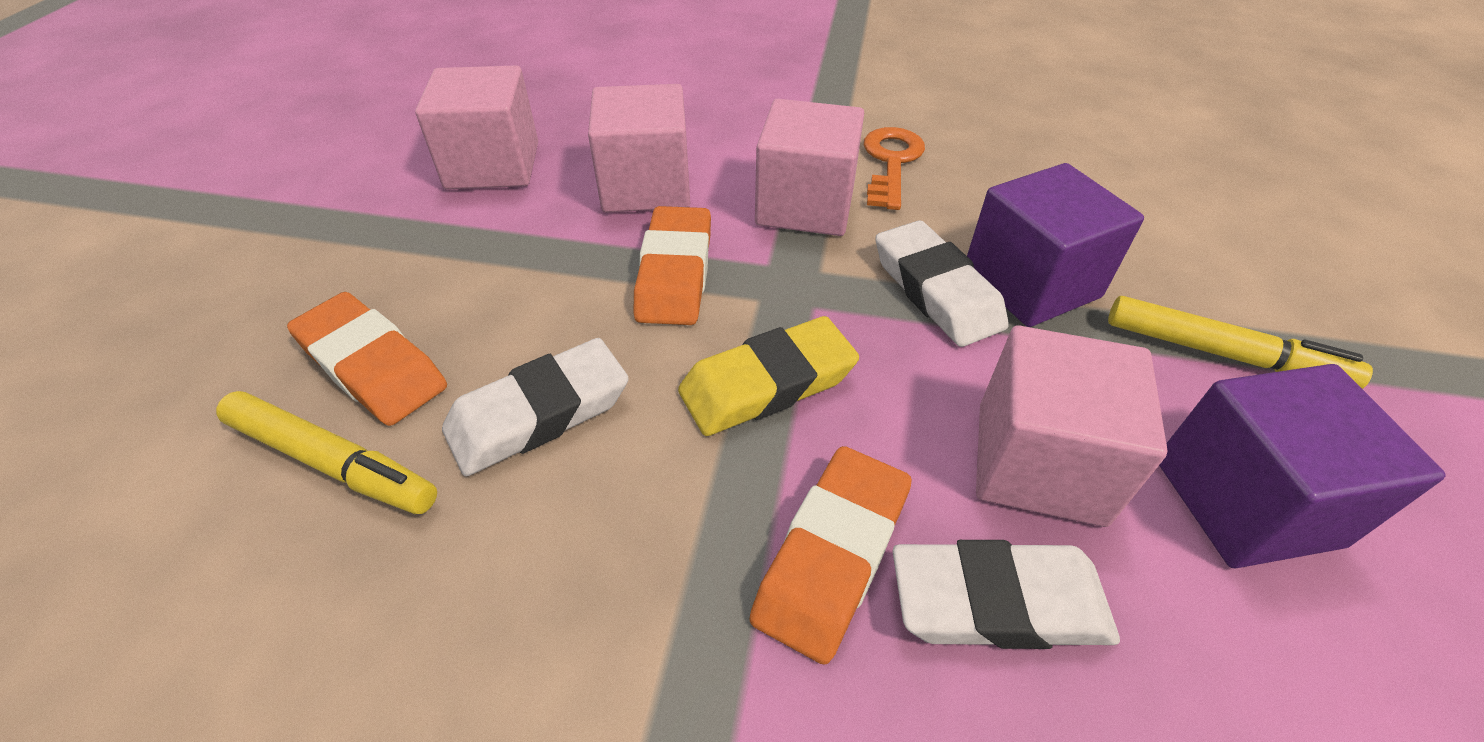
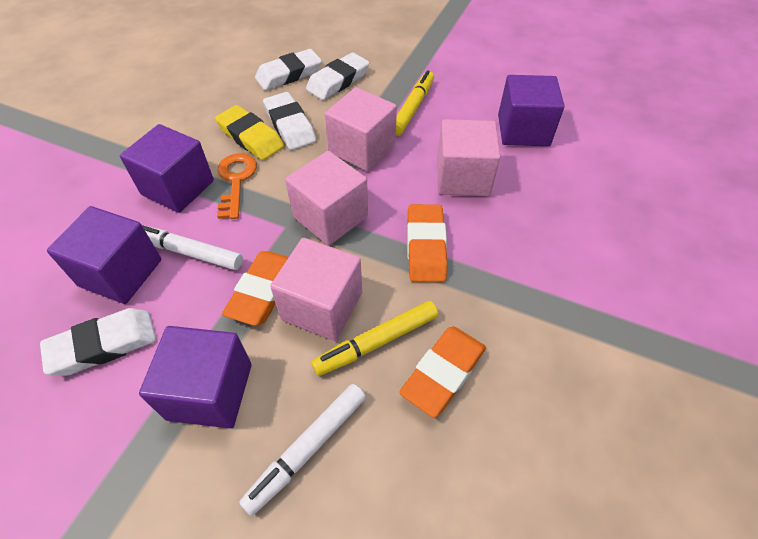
purple cube: [967,163,1144,327] [1159,364,1445,568] = 2 -> [47,206,161,304] [120,124,214,213] [139,326,252,428] [498,75,565,146] = 4
white eraser: [442,338,629,476] [876,220,1008,347] [892,540,1120,649] = 3 -> [40,308,156,376] [255,49,322,90] [263,92,316,150] [306,52,369,100] = 4
white marker: none = 0 -> [142,225,243,270] [239,384,366,516] = 2

